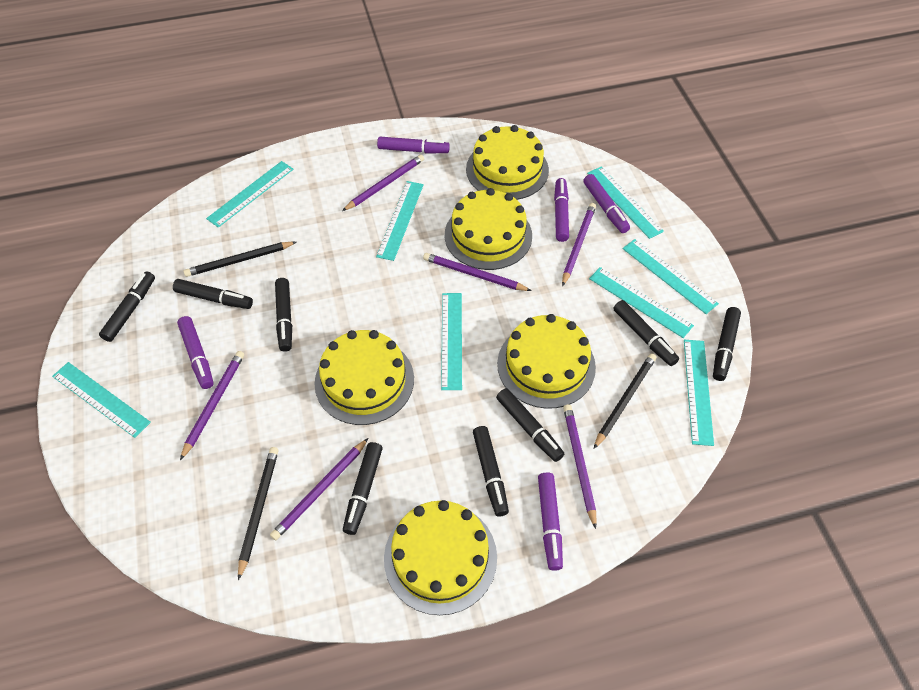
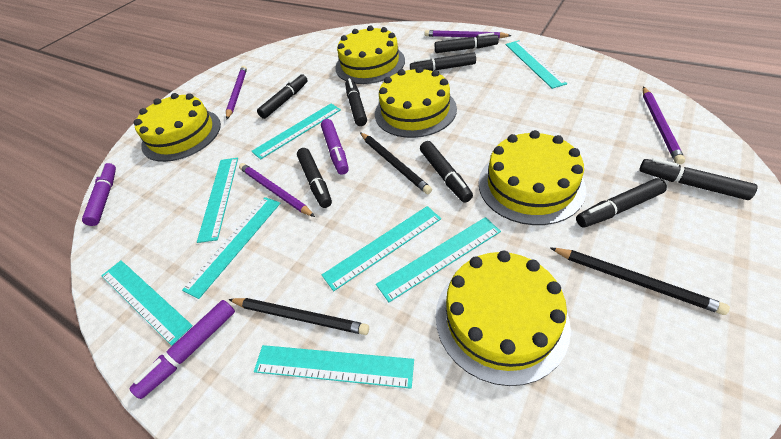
purple marker: [177,316,214,389] [377,137,450,153] [538,473,563,571] [554,178,569,242] [583,174,630,233] = 5 -> [82,163,116,226] [129,300,235,399] [321,119,349,175] = 3
purple pencil: [180,351,244,460] [270,438,369,540] [342,154,424,211] [423,253,531,291] [562,203,596,286] [563,404,596,529] = 6 -> [226,66,247,120] [239,163,315,217] [424,30,512,38] [643,87,685,164] = 4

